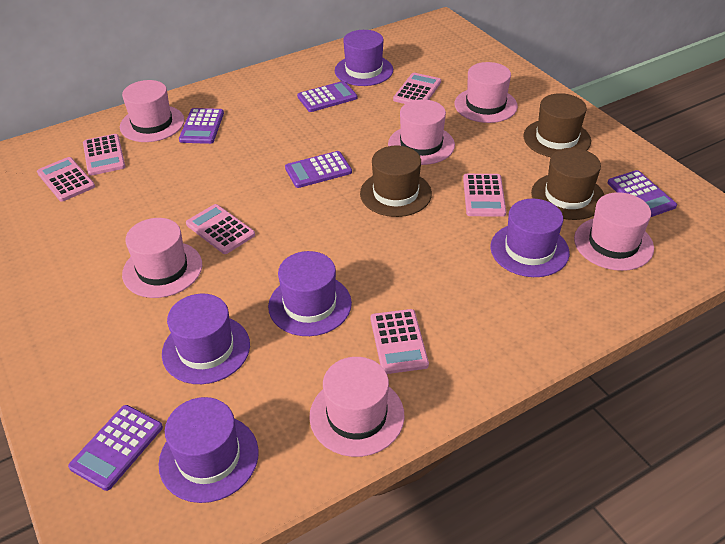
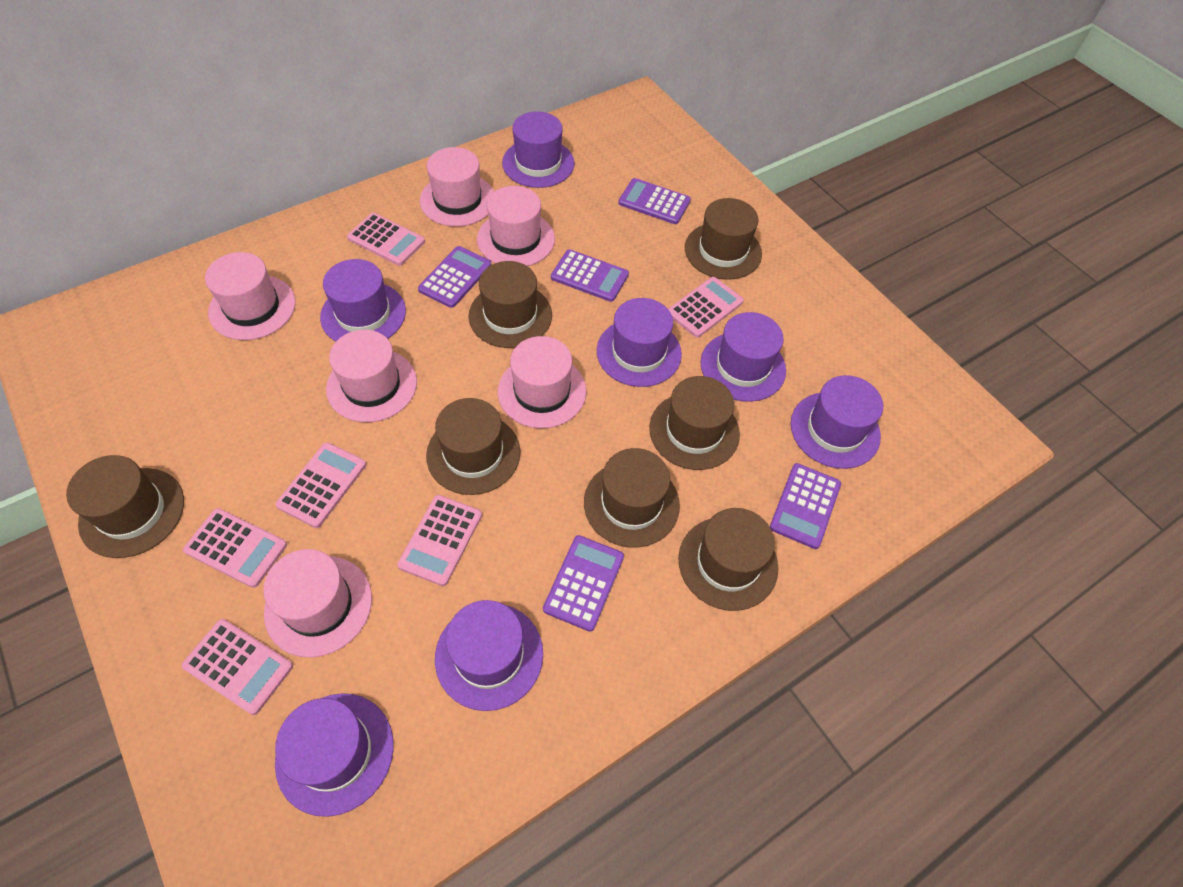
brown hat: [360,146,432,217] [523,93,591,157] [531,148,604,220] = 3 -> [66,455,184,558] [426,398,520,495] [469,261,552,348] [584,448,680,548] [649,376,740,470] [678,508,778,611] [685,198,762,280] = 7
purple hat: [159,397,259,503] [162,294,250,384] [268,251,352,336] [335,30,393,86] [490,199,570,277] = 5 -> [275,693,394,817] [320,259,406,342] [435,600,543,711] [502,111,575,188] [597,298,682,387] [701,312,786,402] [791,375,883,469] = 7

